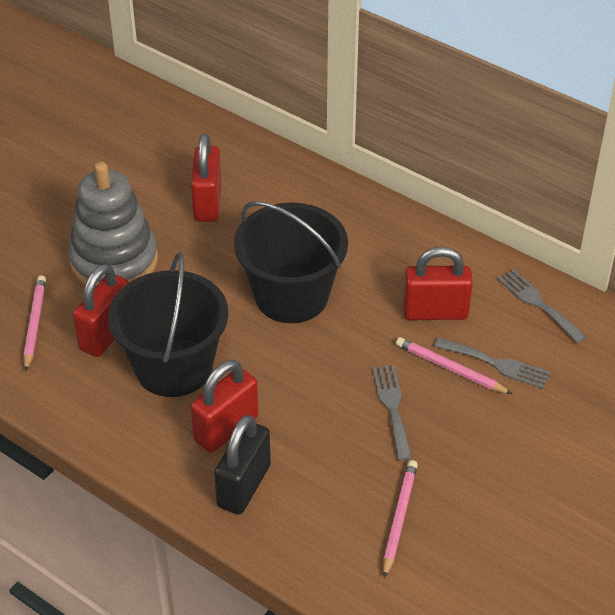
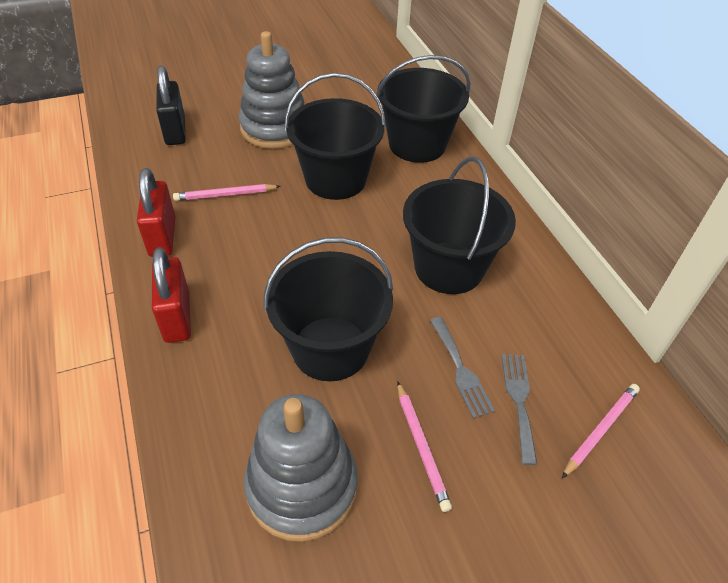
black bucket: [108,252,228,397] [234,201,348,323] = 2 -> [264,237,393,381] [285,73,386,200] [376,55,470,163] [403,157,516,294] = 4
grey fork: [372,365,412,461] [435,338,550,389] [497,269,586,343] = 3 -> [430,317,495,418] [501,354,537,465] = 2
grey stacking toy: [68,162,158,287] = 1 -> [239,31,304,149] [244,394,358,542] = 2
red padlock: [73,264,129,357] [190,360,259,453] [191,134,222,222] [403,247,473,320] = 4 -> [137,168,176,257] [152,247,191,343] = 2

